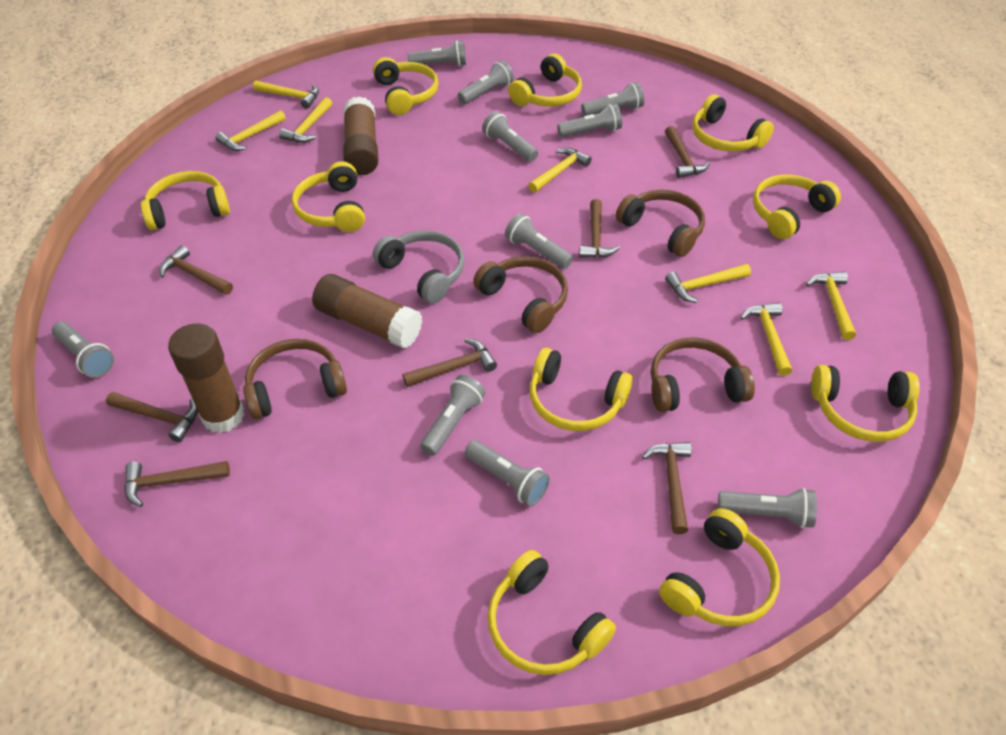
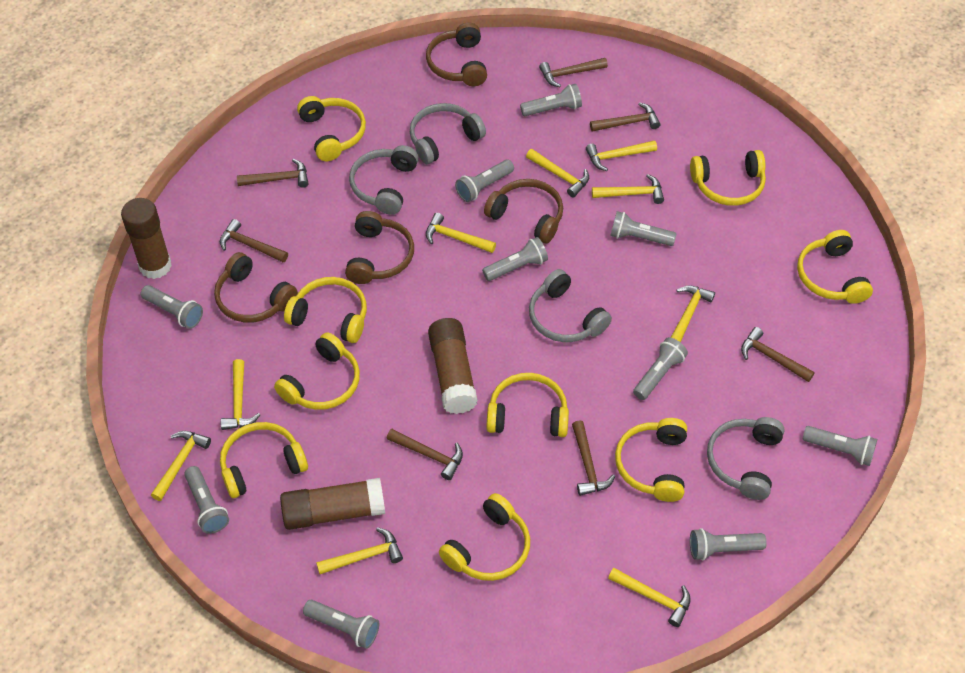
grey headphones: [373,230,464,304] = 1 -> [349,145,419,215] [410,103,486,164] [529,269,612,342] [707,417,785,500] = 4
yellow hammer: [216,110,286,151] [253,80,319,109] [279,97,332,143] [528,148,592,193] [665,264,751,303] [740,303,792,376] [806,272,856,340] = 7 -> [151,431,211,501] [220,359,260,430] [316,527,403,574] [426,213,496,253] [526,149,589,197] [586,140,657,171] [592,174,664,204] [608,568,691,627] [671,285,715,342] = 9
yellow headphones: [141,171,230,230] [292,161,365,232] [373,57,439,115] [488,550,616,675] [508,54,582,106] [530,348,633,431] [659,508,780,626] [693,94,774,152] [753,174,841,239] [811,365,920,442] = 10 -> [220,422,308,498] [274,332,360,410] [284,277,367,343] [297,96,366,161] [439,493,530,581] [487,373,569,437] [615,418,687,502] [690,150,766,206] [797,230,873,304] = 9

